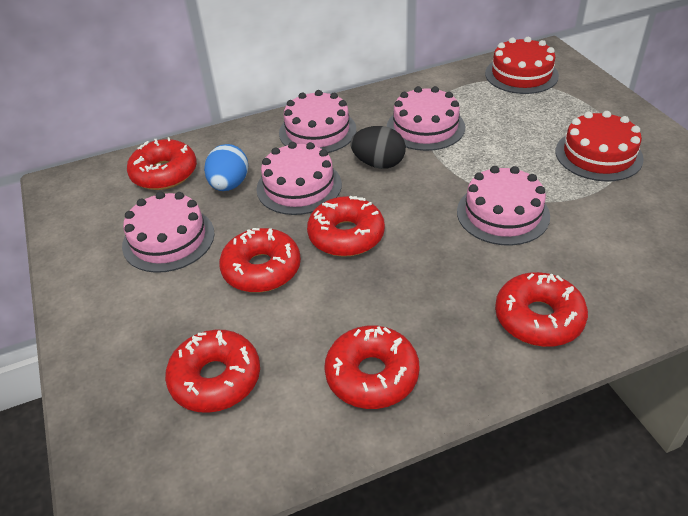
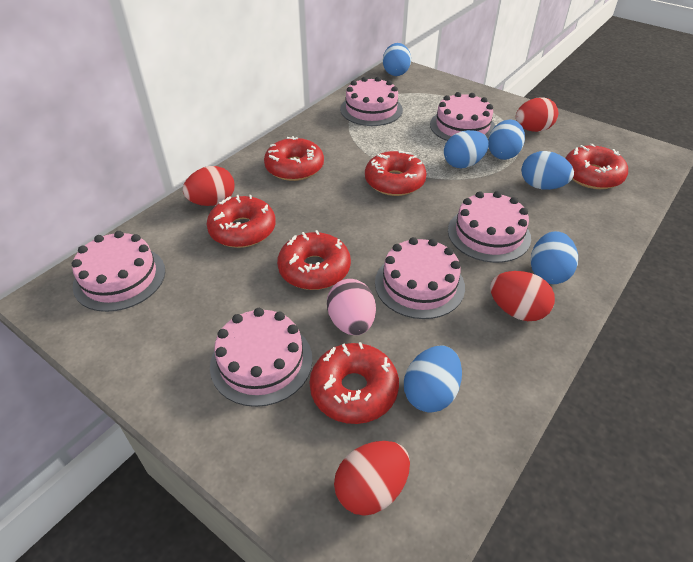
black egg: [350,126,406,169] = 1 -> none = 0
blue egg: [204,144,248,191] = 1 -> [383,43,411,76] [404,345,462,413] [444,130,489,168] [488,119,525,160] [521,151,574,190] [531,231,578,284] = 6
pink cake: [122,191,215,273] [256,142,342,215] [279,90,356,153] [387,86,465,151] [457,166,550,246] = 5 -> [72,231,165,312] [210,308,313,407] [340,77,403,126] [375,237,465,319] [430,92,495,141] [448,191,531,263] = 6
pink egg: none = 0 -> [327,279,376,335] = 1
red cake: [485,37,559,94] [556,111,644,181] = 2 -> none = 0
red egg: none = 0 -> [183,166,235,206] [334,441,410,516] [490,271,555,321] [516,97,558,132] = 4

